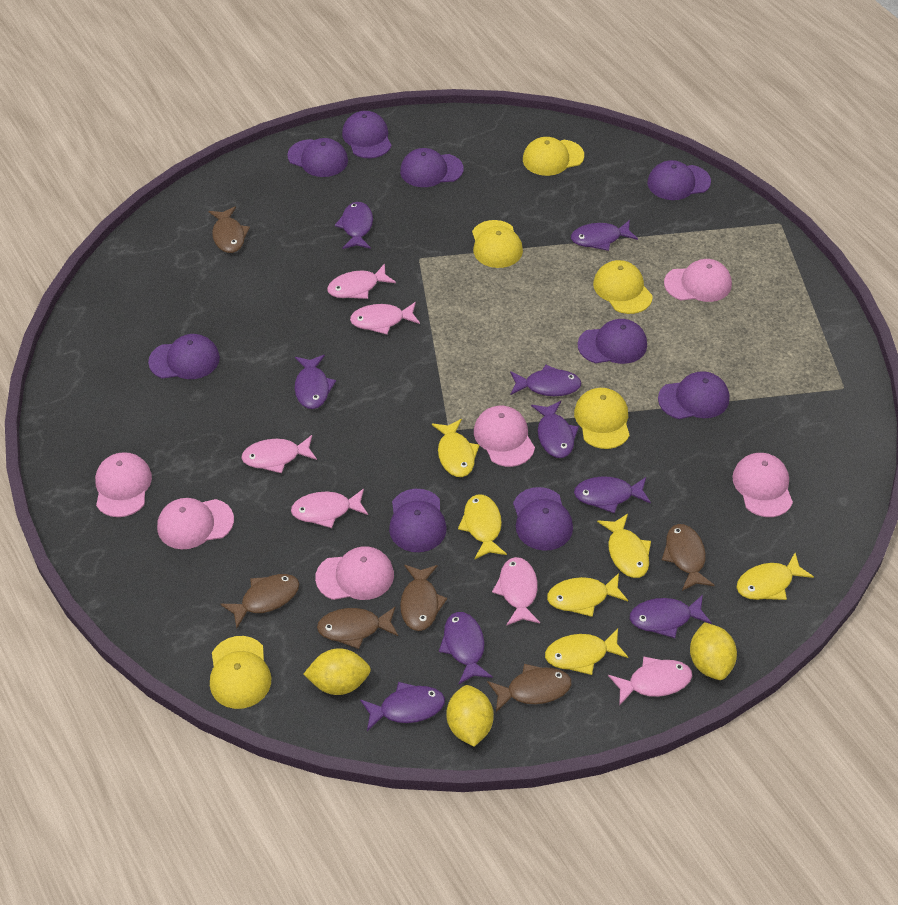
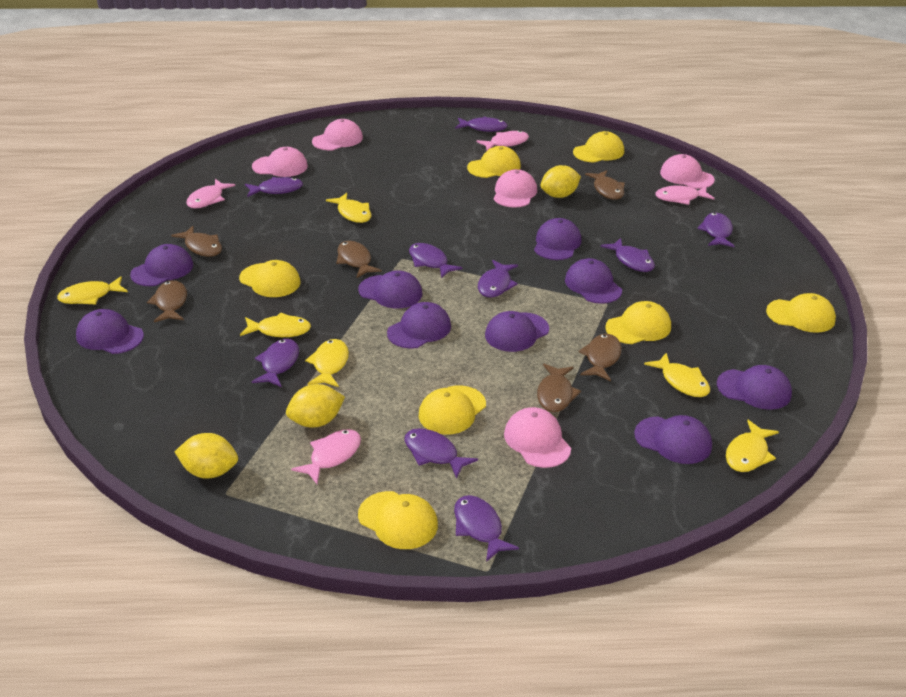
pink cap: [95,452,152,517] [157,498,234,549] [315,546,394,600] [474,406,535,467] [664,259,732,302] [732,453,793,517] = 6 -> [252,147,308,177] [312,119,363,150] [493,169,537,208] [504,407,571,468] [660,154,715,189] = 5
pink fish: [241,435,317,473] [291,489,368,528] [327,264,396,299] [350,302,420,334] [492,557,540,626] [608,656,692,706] = 6 -> [186,179,235,209] [291,429,361,484] [476,130,529,150] [655,185,714,205] = 4
yellow cap: [210,636,271,709] [472,220,523,268] [523,137,584,176] [574,388,630,449] [593,260,653,314] = 5 -> [239,260,301,297] [358,491,438,549] [419,386,486,434] [467,146,521,178] [573,131,624,163] [605,301,671,344] [766,293,836,333] = 7

